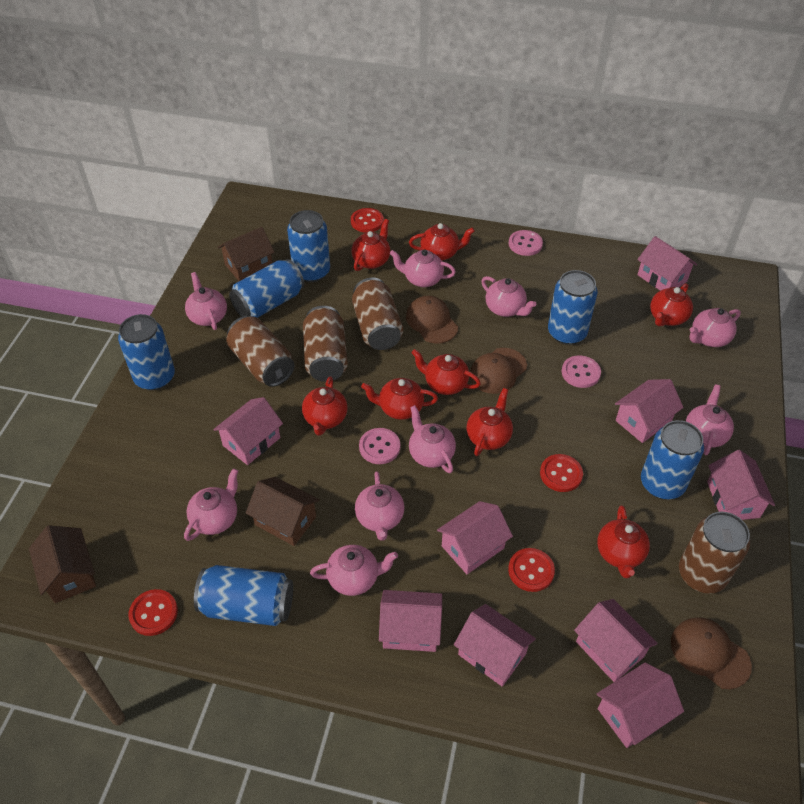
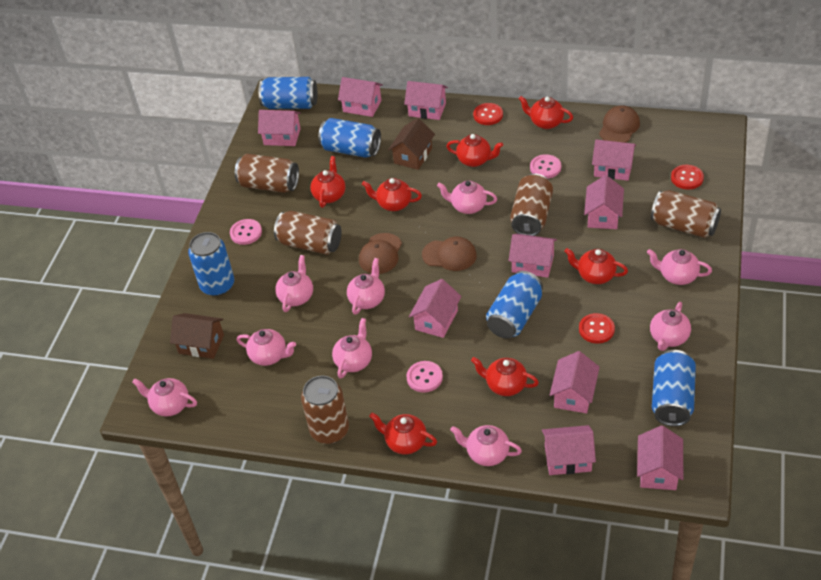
blue can: [118,314,175,390] [194,565,293,626] [229,259,304,318] [287,210,330,282] [548,270,598,345] [641,420,704,499] = 6 -> [188,232,234,296] [259,77,317,109] [318,118,381,158] [486,271,543,339] [652,350,696,426] = 5
brown can: [226,316,295,387] [303,306,348,382] [352,278,403,350] [679,512,750,594] = 4 -> [235,154,299,193] [274,211,342,255] [301,376,349,444] [510,174,553,236] [651,190,721,238] = 5
brown house: [29,525,96,603] [218,227,275,281] [246,477,319,546] = 3 -> [170,313,224,359] [388,118,435,170] = 2
pink house: [213,397,283,465] [379,590,442,652] [437,501,513,574] [454,604,536,687] [574,599,658,682] [597,663,684,748] [615,379,684,443] [637,236,697,291] [707,450,775,520] = 9 -> [258,110,301,146] [338,77,383,117] [404,81,448,120] [409,279,461,338] [509,234,557,278] [542,425,596,475] [550,351,600,413] [584,175,624,229] [592,140,636,181] [637,425,683,490] = 10
red button: [128,589,178,636] [351,208,384,233] [508,548,555,592] [540,454,583,492] = 4 -> [473,103,503,125] [579,313,615,344] [671,165,704,190] = 3
red teapot: [302,376,348,436] [351,219,390,271] [361,378,438,420] [409,223,475,261] [411,349,481,395] [466,388,513,456] [597,505,650,578] [650,283,693,326] = 8 -> [310,156,346,208] [362,178,422,211] [369,413,437,454] [446,134,503,167] [471,357,539,396] [519,96,573,129] [564,248,628,284] = 7

